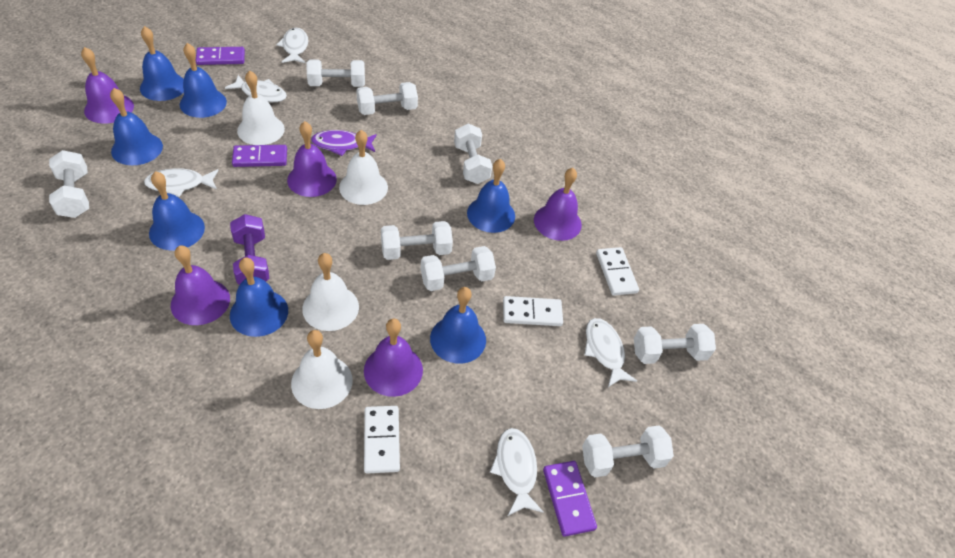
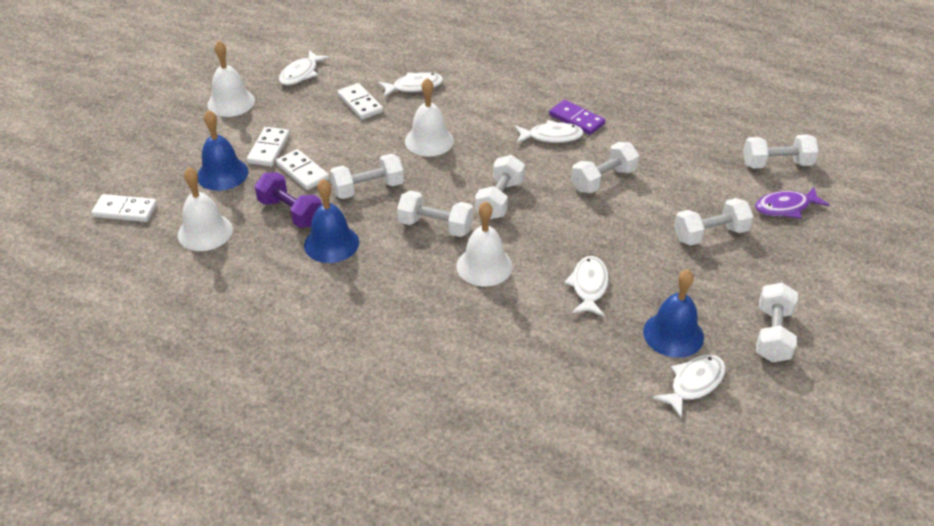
blue bell: [110,88,163,165] [140,26,184,101] [149,171,205,250] [180,43,227,118] [230,258,288,337] [430,287,486,364] [467,159,515,233] = 7 -> [198,110,248,191] [304,179,359,263] [643,269,704,358] = 3
purple bell: [81,47,134,124] [171,246,230,325] [287,121,337,197] [364,319,423,397] [534,168,582,241] = 5 -> none = 0
purple domino: [195,47,245,65] [232,145,287,167] [543,461,597,537] = 3 -> [549,100,605,135] = 1
white domino: [364,406,400,473] [503,296,563,326] [596,247,639,296] = 3 -> [91,194,157,222] [247,127,290,166] [276,149,329,190] [337,83,383,119] = 4
white dumbbell: [49,150,89,218] [306,59,365,87] [356,82,418,115] [381,221,453,260] [421,246,496,291] [454,123,492,184] [582,425,674,477] [634,324,716,364] = 8 -> [330,153,404,199] [397,190,473,237] [475,155,525,219] [571,142,639,193] [674,198,753,246] [743,135,819,169] [756,282,798,362] = 7

